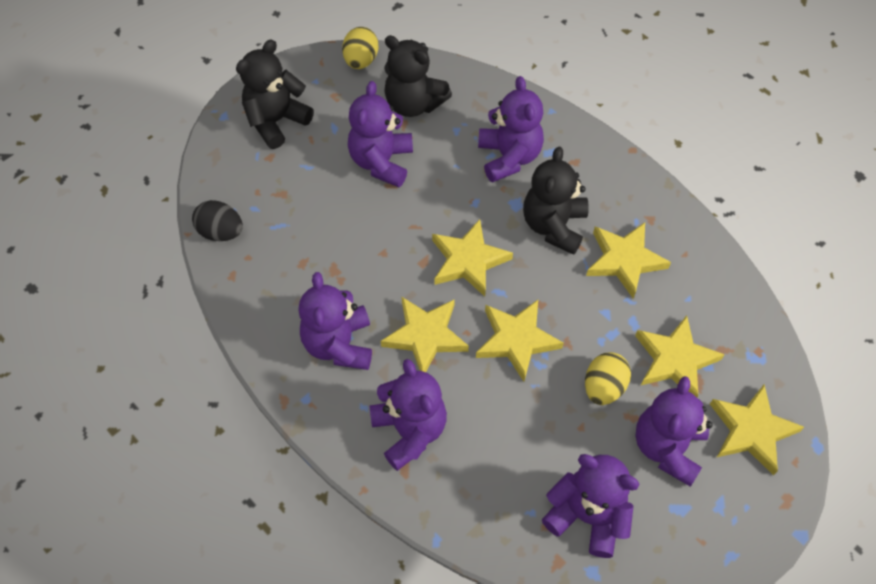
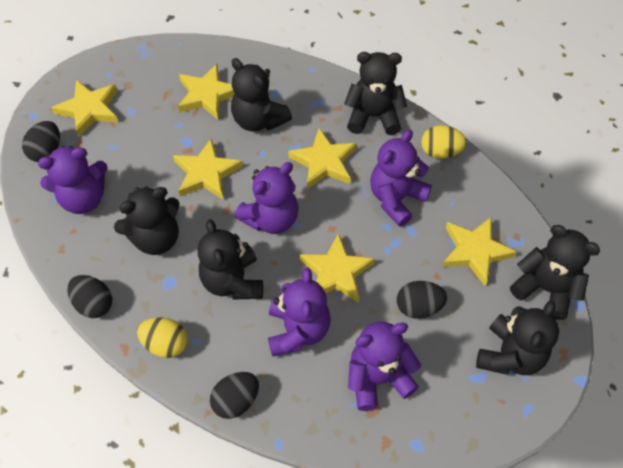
black egg: [192,200,243,241] = 1 -> [22,121,60,162] [68,275,112,318] [210,372,259,419] [397,281,447,319] = 4
black teddy bear: [236,39,314,149] [384,35,452,117] [523,147,589,255] = 3 -> [114,186,180,255] [198,219,263,299] [231,58,292,131] [344,52,407,135] [476,300,559,375] [510,225,601,320] = 6
purple teddy bear: [299,272,372,370] [348,81,413,187] [370,359,447,471] [478,76,544,183] [542,454,640,558] [636,376,713,487] = 6 -> [38,146,108,214] [234,162,299,234] [268,268,331,357] [348,321,421,411] [370,129,432,227] = 5

